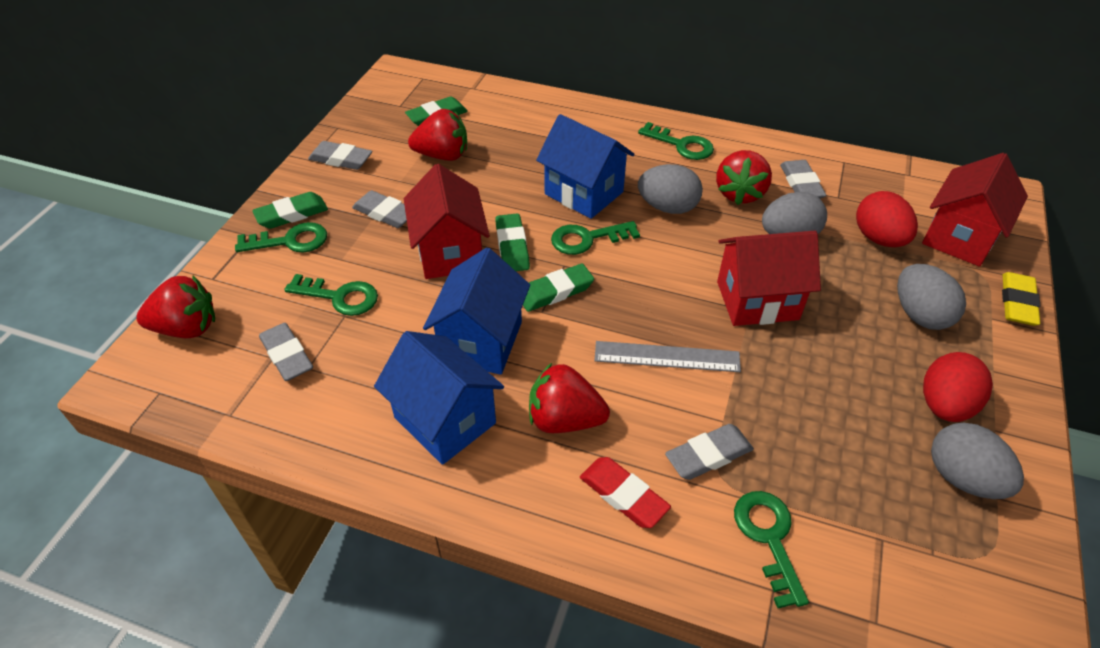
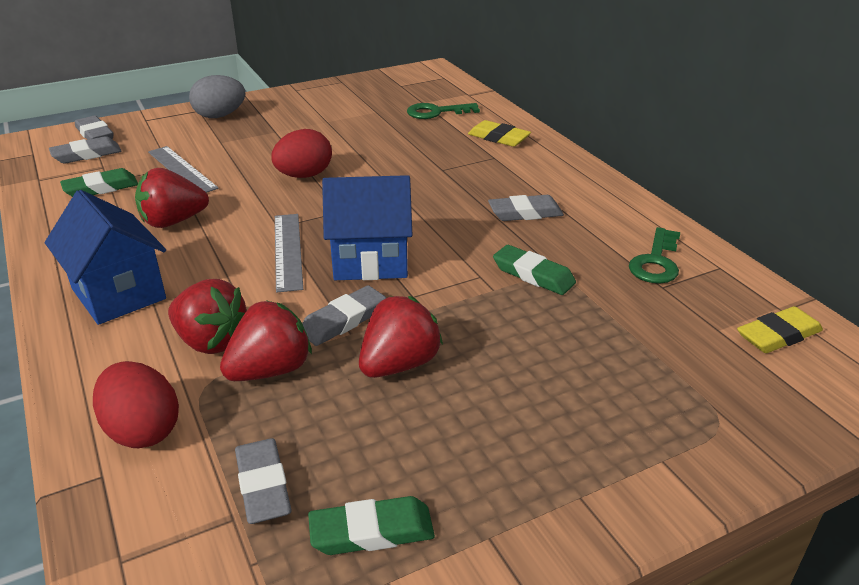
blue house: [374,331,504,465] [423,248,530,375] [536,114,634,219] = 3 -> [45,190,166,325] [322,175,412,280] = 2
green eraser: [252,192,328,229] [405,97,468,126] [495,213,530,271] [523,263,594,312] = 4 -> [60,168,138,197] [308,496,435,555] [493,245,576,295] = 3
green key: [235,222,327,252] [284,274,378,316] [551,221,640,255] [638,122,714,160] [734,491,809,608] = 5 -> [407,103,480,119] [629,227,680,284] = 2
grey egg: [638,164,703,214] [762,192,827,234] [897,264,966,330] [931,422,1024,499] = 4 -> [189,75,245,118] = 1
grey ruler: [594,341,741,372] = 1 -> [148,146,219,193] [275,214,303,292] = 2
red eraser: [580,457,671,528] = 1 -> none = 0
red house: [404,164,490,279] [717,231,821,326] [922,153,1028,267] = 3 -> none = 0
yellow eraser: [1002,272,1041,326] = 1 -> [468,120,531,147] [737,306,823,353] = 2

